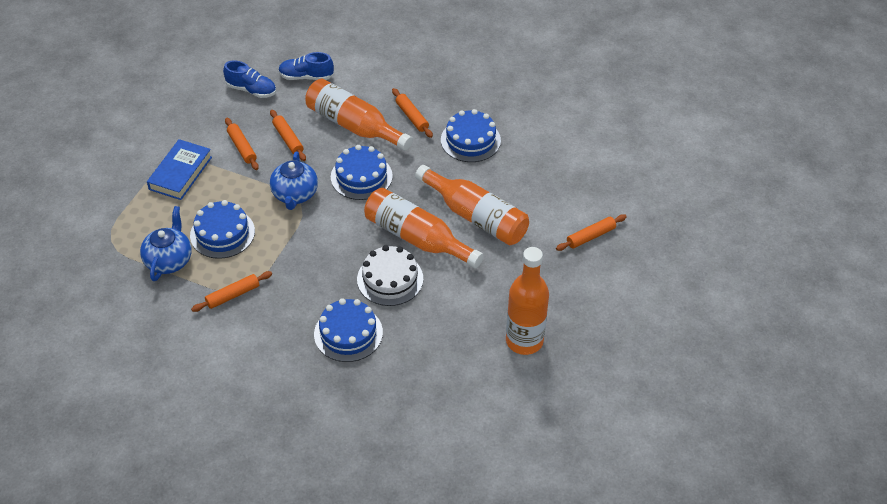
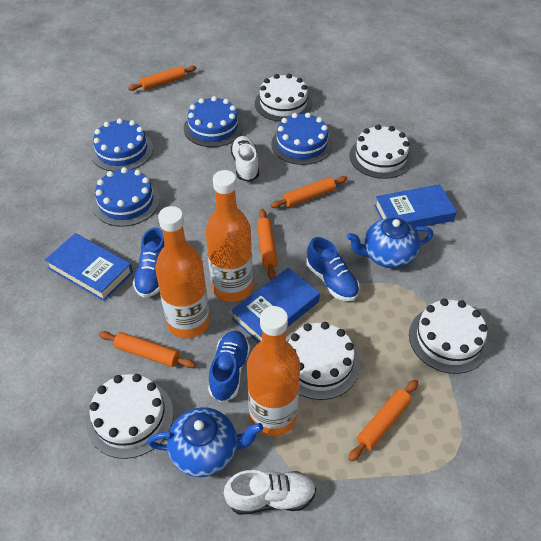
blue book: [147,139,212,200] = 1 -> [45,233,133,301] [231,268,320,343] [374,184,457,228] = 3
blue shoe: [223,60,276,98] [278,52,334,80] = 2 -> [133,227,164,298] [208,331,250,402] [306,237,360,301] = 3
orange bottle: [305,79,413,151] [364,188,484,268] [415,165,529,245] [506,247,549,355] = 4 -> [155,206,210,338] [206,170,253,302] [247,306,300,436] = 3
white cake: [357,245,423,306] = 1 -> [86,374,174,459] [255,74,312,122] [287,322,360,400] [350,124,413,179] [409,299,489,374] = 5
white shoe: none = 0 -> [224,470,316,515] [231,136,259,182] = 2

